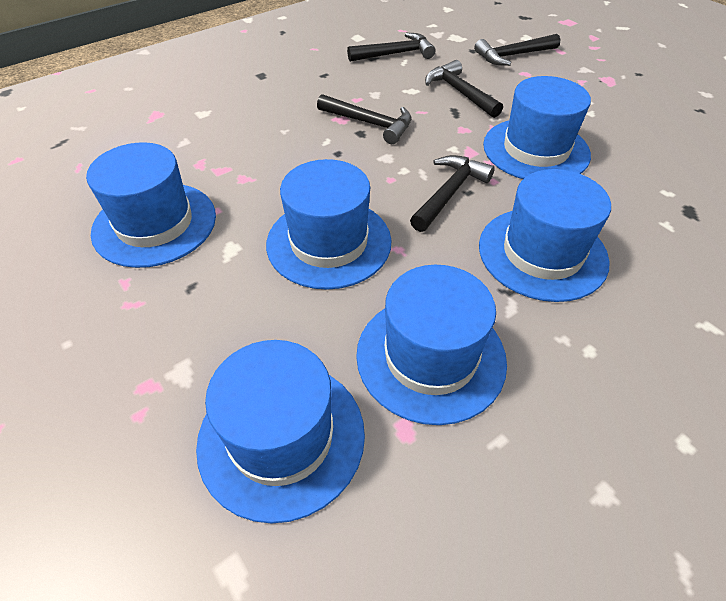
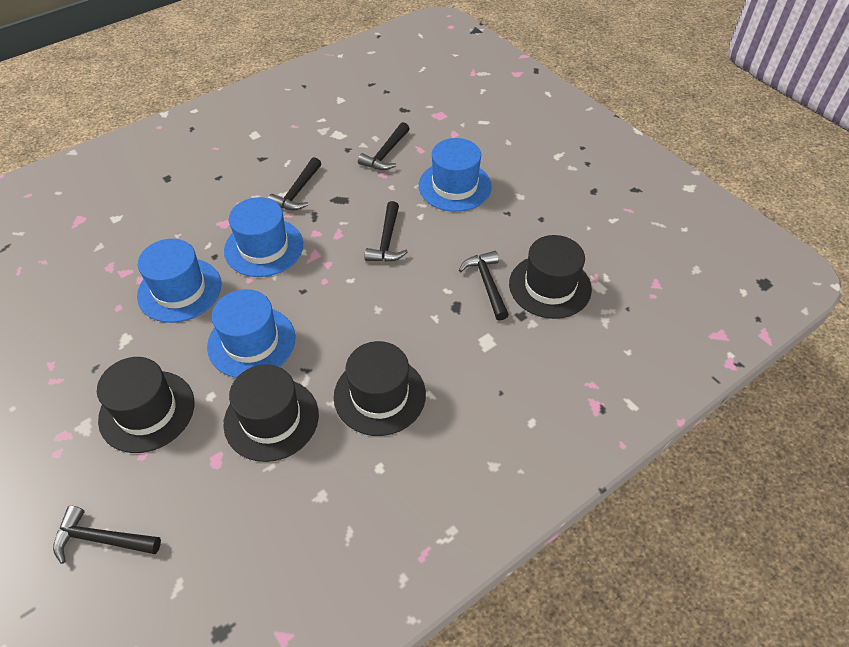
black hat: none = 0 -> [97,357,194,453] [223,364,319,462] [334,341,426,436] [509,235,592,319] = 4
blue hat: [86,142,216,268] [196,340,365,524] [266,159,392,290] [356,265,507,425] [479,169,611,302] [483,76,591,179] = 6 -> [137,239,221,323] [207,289,296,378] [224,197,303,277] [419,138,492,212] = 4

